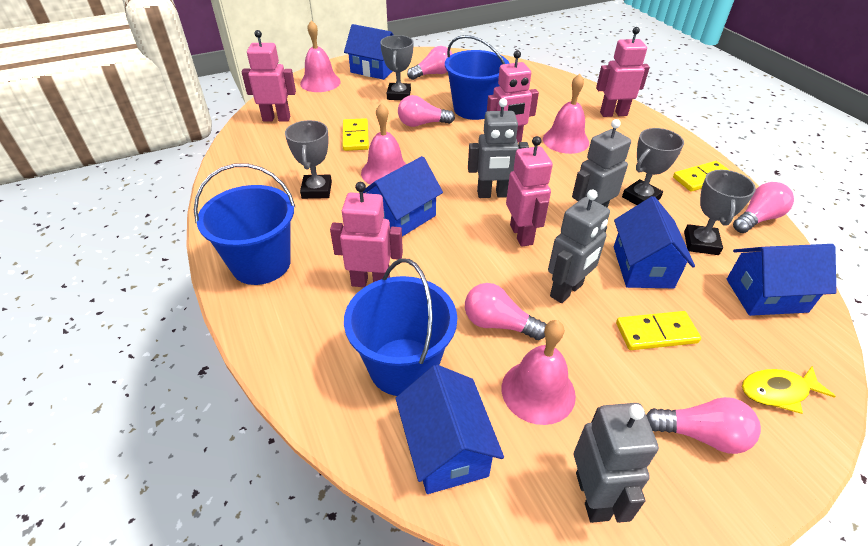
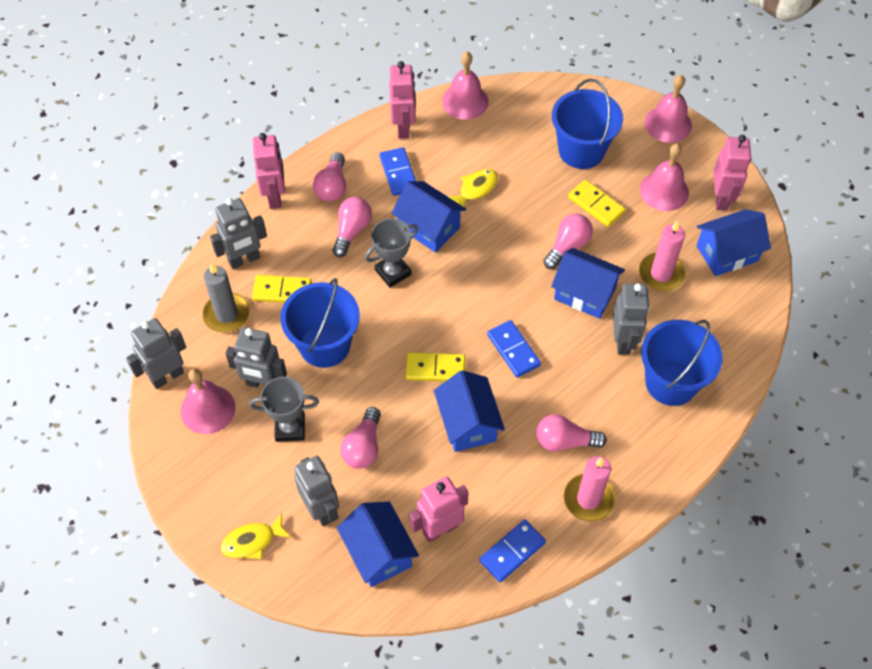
blue domino: none = 0 -> [379,147,416,196] [479,519,546,582] [487,320,541,378] = 3
grey candle: none = 0 -> [202,263,250,333] = 1
grey robot: [468,98,529,198] [548,190,610,303] [572,119,631,208] [574,403,659,523] = 4 -> [126,318,186,389] [210,198,267,269] [225,327,287,388] [294,456,339,526] [613,283,650,355] = 5
grey trophy: [285,120,332,199] [380,35,413,100] [622,128,684,205] [684,170,756,255] = 4 -> [249,377,319,442] [365,218,418,288] = 2
pink candle: none = 0 -> [564,456,615,522] [639,220,685,291] = 2
pink robot: [242,30,296,122] [330,182,403,287] [487,50,539,142] [506,136,553,247] [596,27,650,117] = 5 -> [253,133,285,209] [389,61,416,139] [409,477,469,542] [713,135,751,211] = 4
yellow fish: [742,366,836,414] = 1 -> [221,513,292,559] [449,169,498,212] = 2

